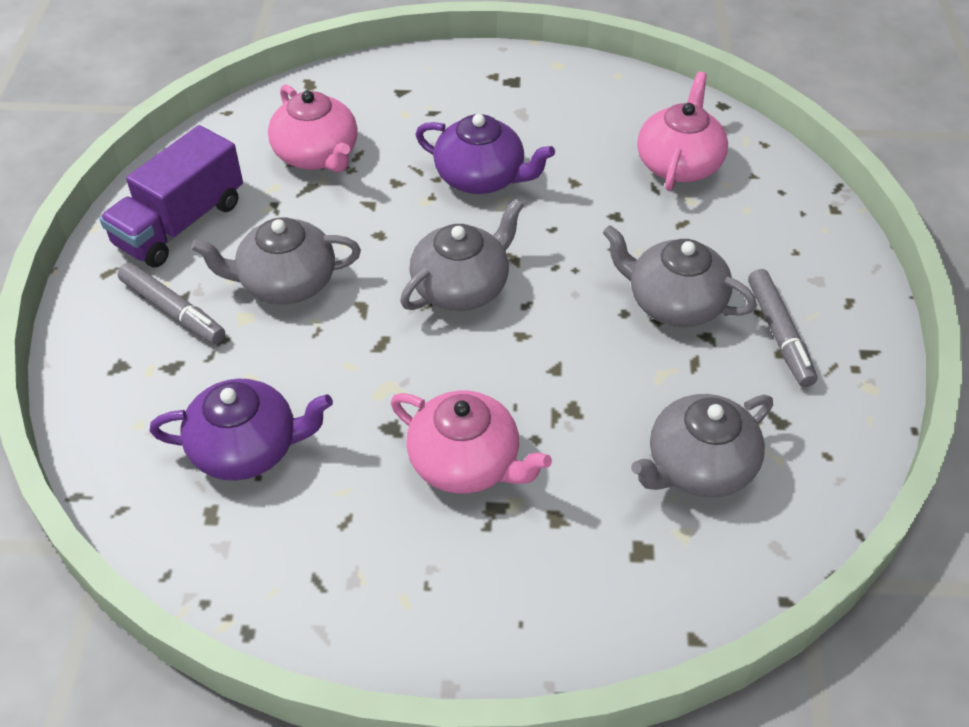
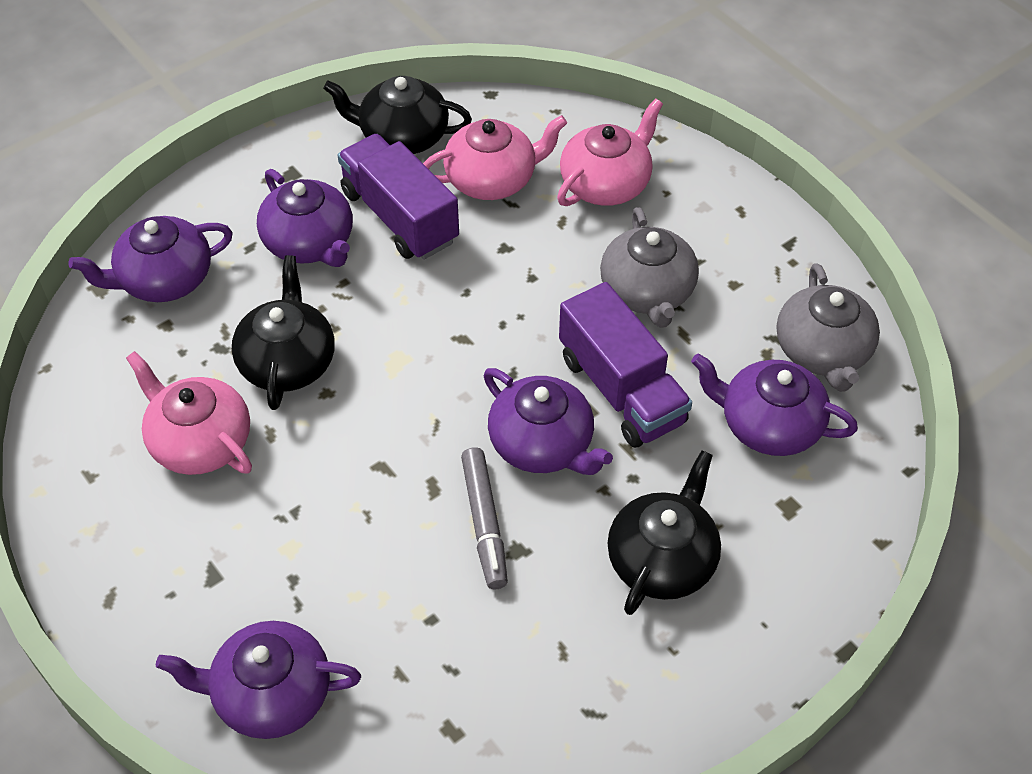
black teapot: none = 0 -> [232,255,335,410] [323,76,472,154] [607,450,721,615] = 3
grey marker: [118,262,225,344] [748,269,817,387] = 2 -> [461,447,508,590] = 1
grey teapot: [191,217,361,304] [400,198,524,311] [603,225,757,327] [631,394,773,497] = 4 -> [600,207,699,328] [777,263,880,392] = 2
purple teapot: [150,379,333,480] [415,114,555,194] = 2 -> [68,216,233,302] [156,621,361,739] [257,169,353,267] [484,368,613,475] [691,354,858,456] = 5
purple truck: [99,125,243,268] = 1 -> [337,134,459,260] [559,282,692,448] = 2

